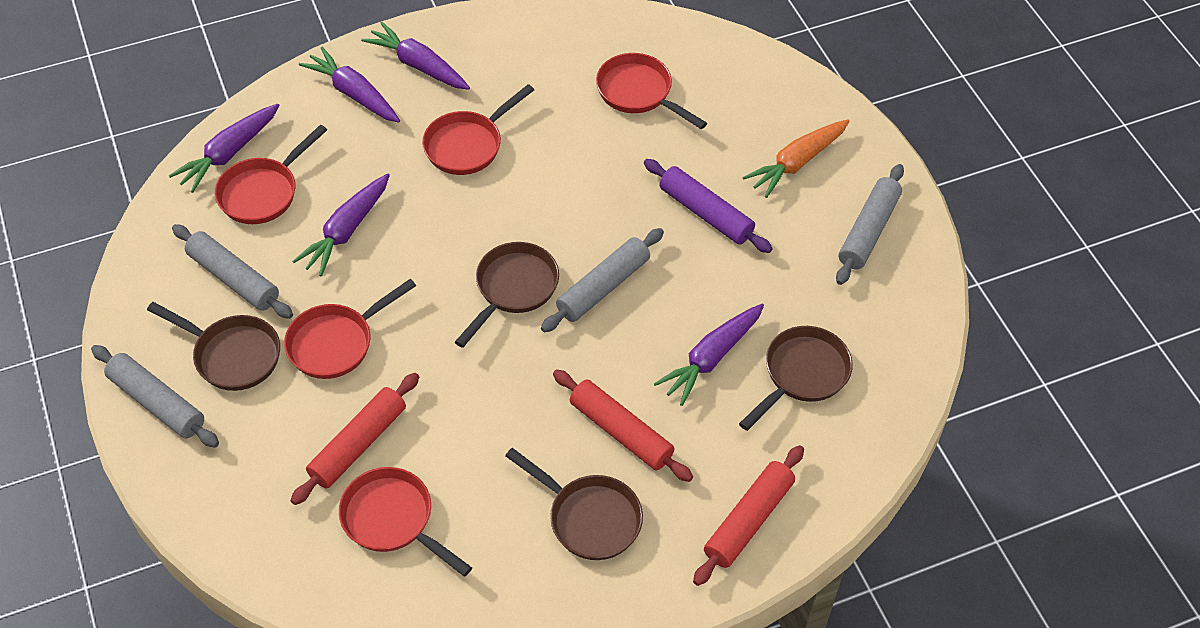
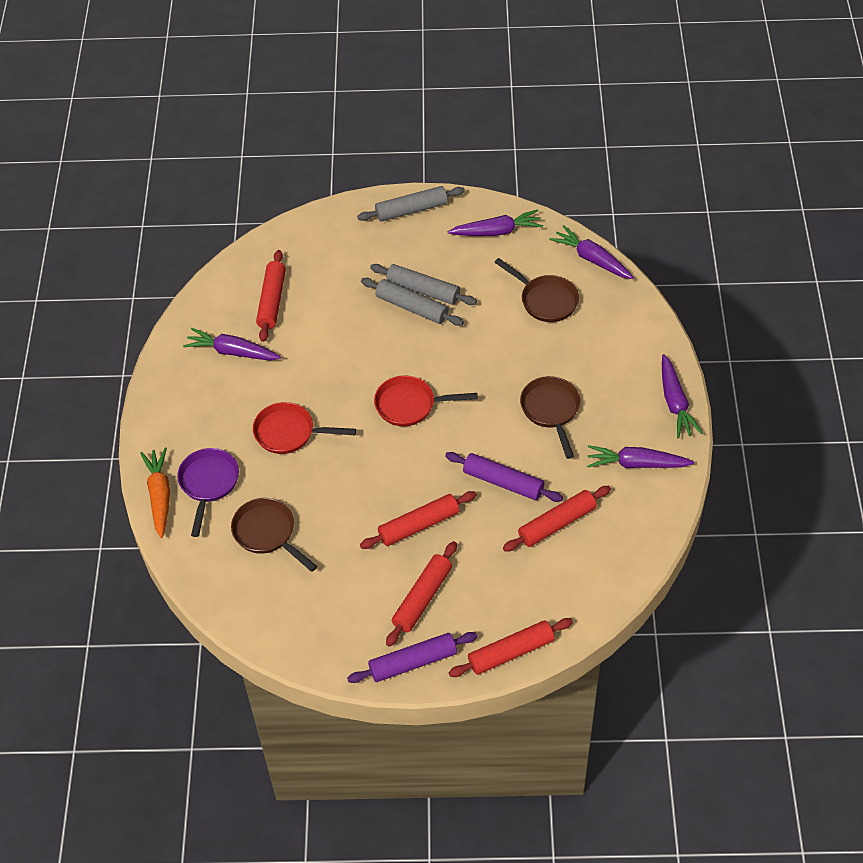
brown pan: [147,302,280,391] [455,242,559,348] [505,448,643,560] [739,326,853,431] = 4 -> [231,498,317,572] [494,258,579,322] [520,376,580,459] = 3
grey rolling pin: [91,345,219,448] [172,224,293,319] [541,228,664,332] [836,164,904,285] = 4 -> [357,186,465,222] [361,278,464,326] [370,264,477,305] = 3
purple pan: none = 0 -> [177,448,239,537] = 1
purple rolling pin: [644,159,773,253] = 1 -> [347,632,477,683] [445,452,563,502] = 2
red pan: [215,125,327,224] [284,279,416,379] [339,467,472,577] [422,84,534,175] [596,53,707,129] = 5 -> [253,402,356,454] [374,375,478,426] = 2
red rolling pin: [290,373,419,505] [553,370,693,482] [693,445,804,586] = 3 -> [256,250,286,342] [360,491,476,549] [386,541,457,647] [449,618,573,677] [503,486,611,552] = 5

